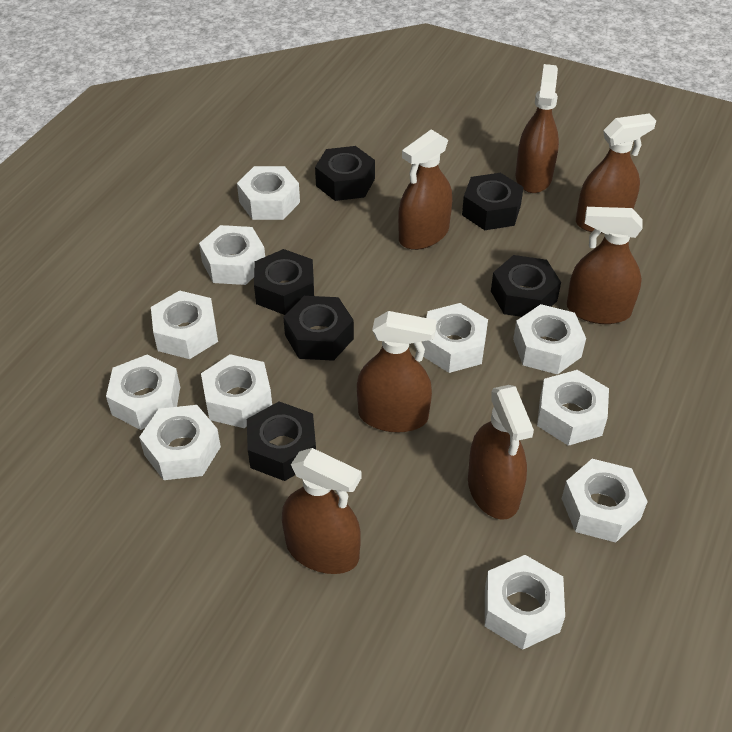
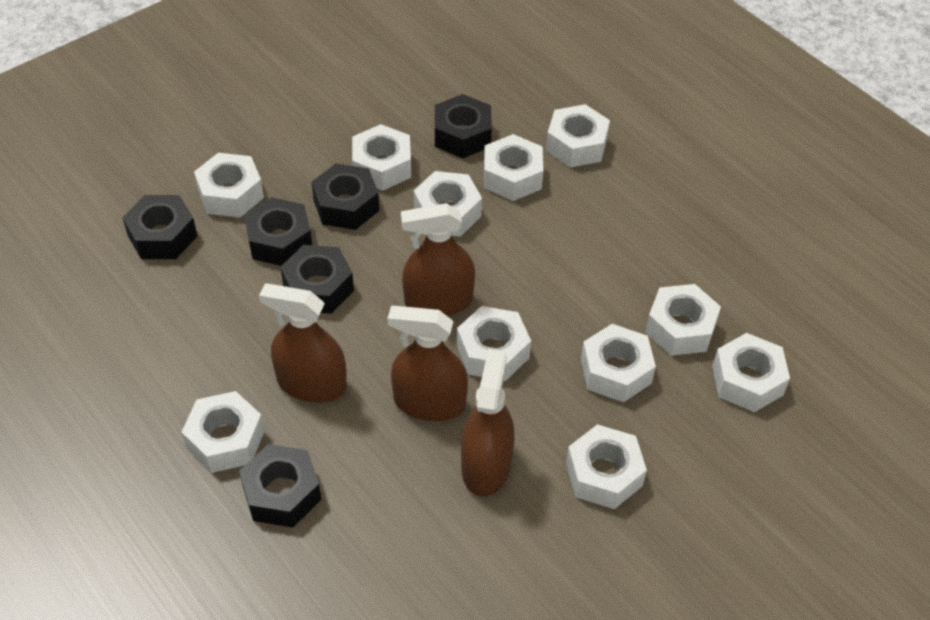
brown spray bottle: [282,448,361,574] [357,311,437,433] [398,129,452,250] [468,385,534,520] [516,64,559,193] [567,207,643,324] [576,113,656,233] = 7 -> [259,283,347,403] [387,306,468,421] [401,203,475,316] [461,349,515,496] = 4

